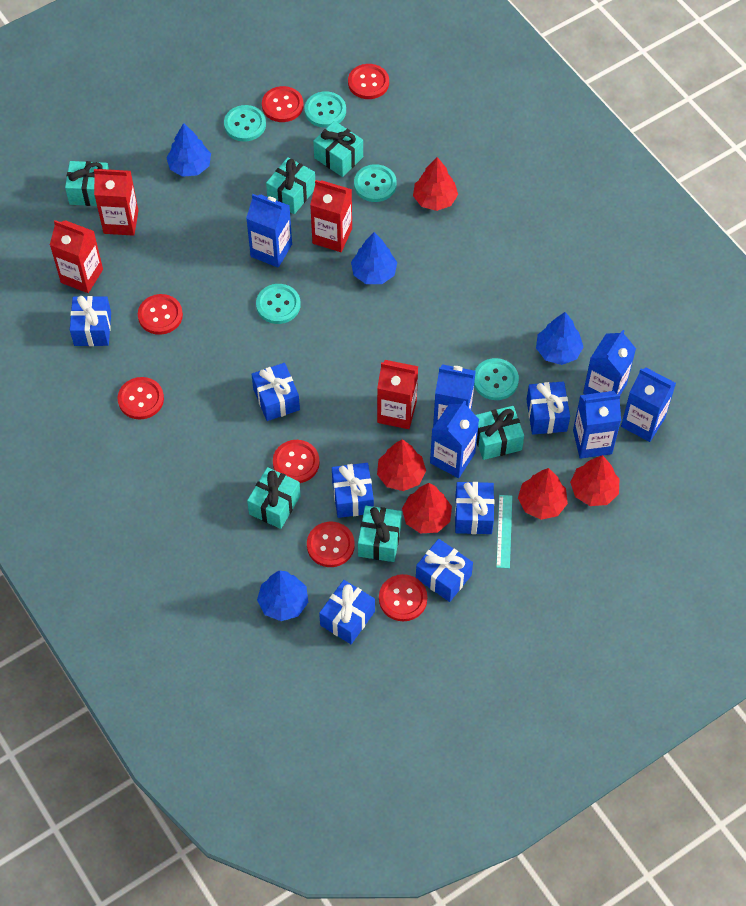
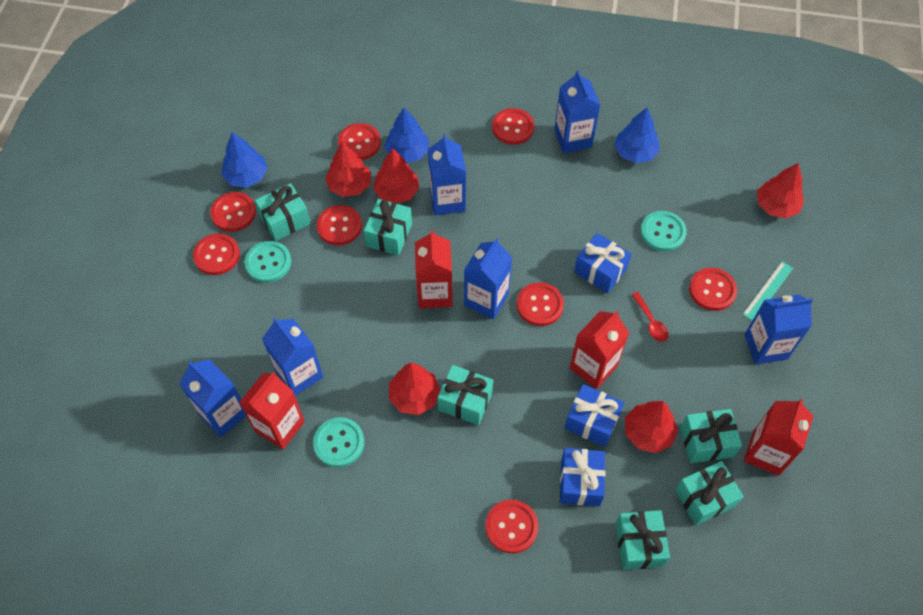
blue gift: [70,296,111,346] [252,363,300,421] [319,580,375,644] [332,463,374,518] [416,539,473,602] [455,482,494,534] [527,381,570,435] = 7 -> [560,448,606,506] [565,384,624,447] [574,233,631,293] = 3
blue tree: [166,123,211,177] [257,571,308,621] [351,232,397,284] [536,312,583,365] = 4 -> [221,132,268,188] [384,107,429,163] [614,108,660,163] = 3
red button: [118,377,164,419] [138,294,183,335] [262,86,304,122] [273,440,320,483] [307,522,355,567] [348,64,389,99] [379,574,428,622] = 7 -> [193,233,240,275] [210,192,256,232] [317,205,362,245] [338,123,381,160] [485,500,538,553] [492,108,534,145] [517,282,564,326] [689,268,737,311] = 8
red spoon: none = 0 -> [631,292,669,342] = 1
turquoise button: [224,105,266,142] [256,284,301,324] [305,91,346,128] [354,164,397,202] [474,358,519,400] = 5 -> [245,241,291,283] [313,417,364,467] [641,211,687,251] = 3

